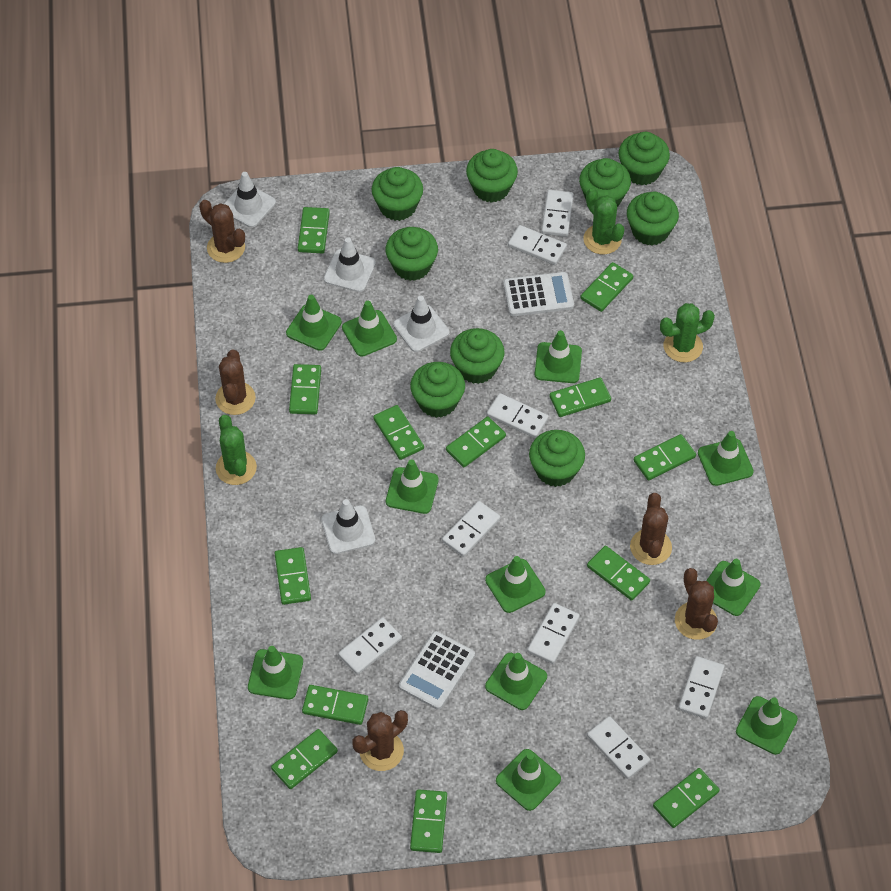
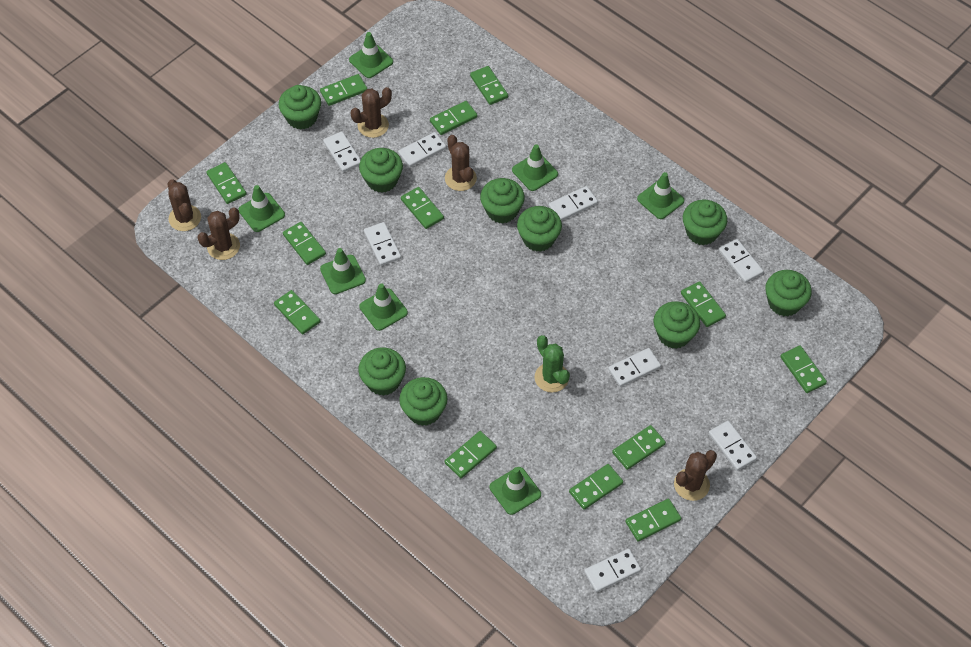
green cactus: [216,415,257,485] [583,188,625,255] [660,303,715,362] = 3 -> [534,335,570,393] = 1
green traffic cone: [248,646,303,699] [286,295,342,351] [342,301,397,357] [386,459,439,514] [485,556,545,613] [485,653,547,710] [496,749,561,811] [535,330,582,383] [698,431,754,486] [706,559,760,616] [736,696,798,755] = 11 -> [238,185,285,232] [320,248,366,294] [349,32,393,78] [359,283,408,331] [490,467,541,515] [512,144,558,191] [637,172,684,219] = 7
white calculator: [399,631,475,710] [503,272,574,316] = 2 -> none = 0
white traffic cone: [224,172,276,228] [321,499,375,554] [324,237,376,292] [393,296,449,352] = 4 -> none = 0

